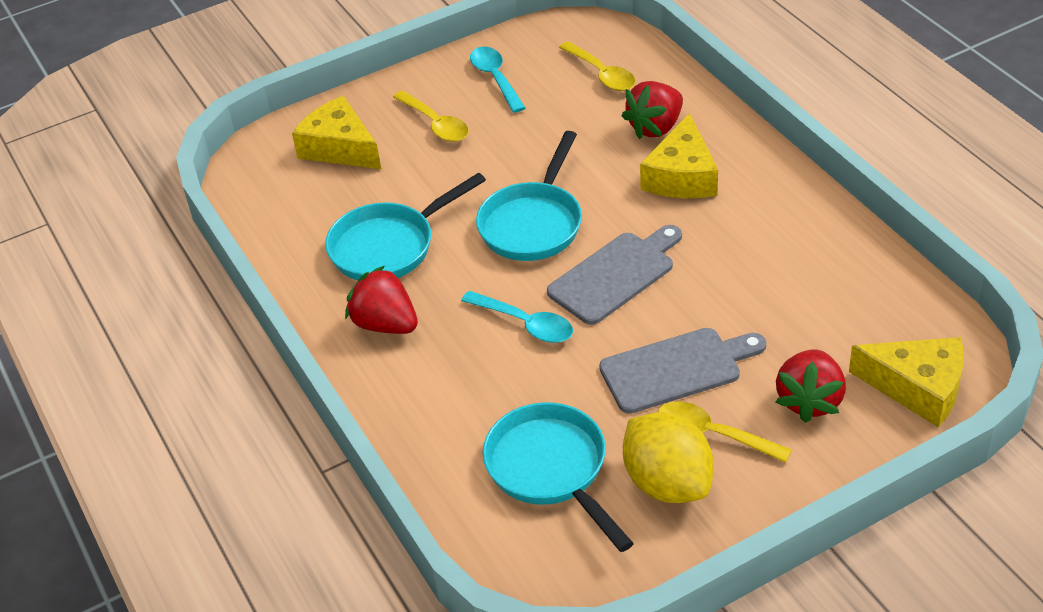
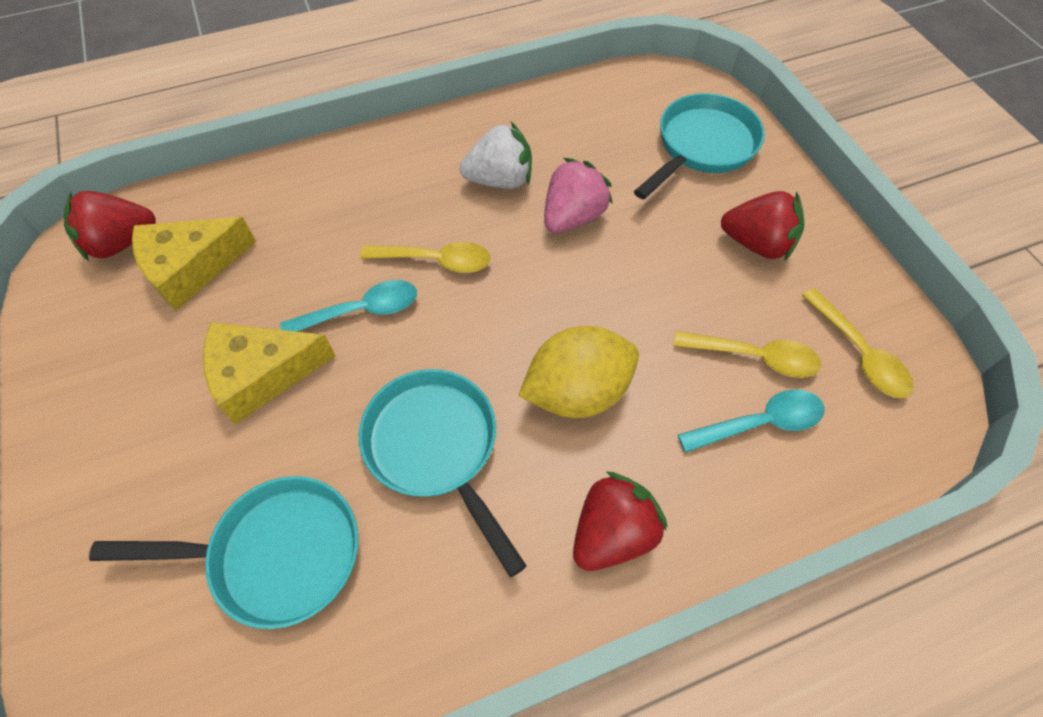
grey cutting board: [547,225,682,325] [599,328,766,414] = 2 -> none = 0
pink strawberry: none = 0 -> [544,158,613,233] = 1
white strawberry: none = 0 -> [460,122,532,189] = 1
yellow cheese: [292,96,381,169] [640,113,718,198] [849,337,964,427] = 3 -> [132,217,256,311] [203,322,335,424] = 2

